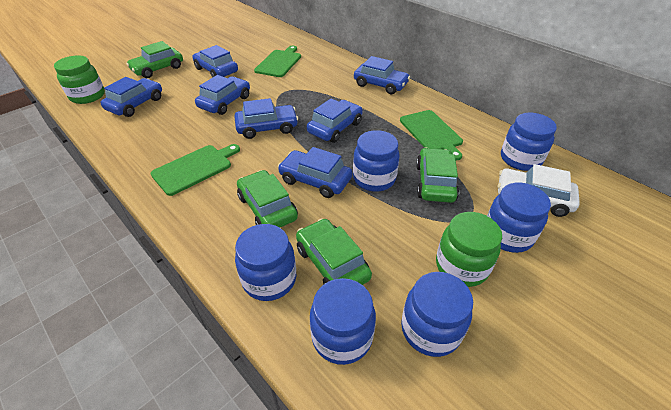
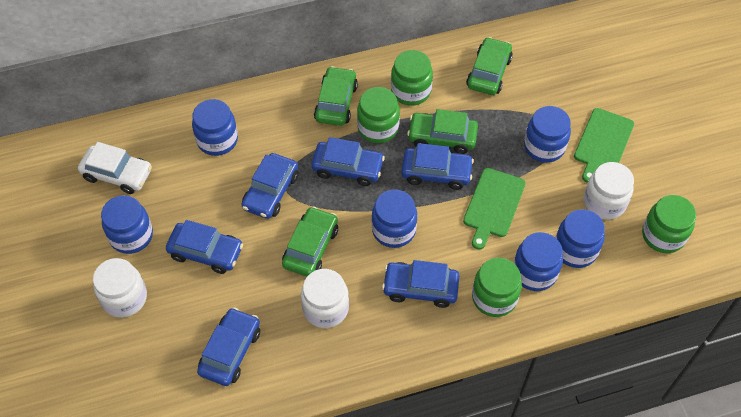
blue car: [101,77,162,117] [192,45,238,78] [195,75,250,115] [234,98,298,139] [278,147,352,198] [307,98,363,143] [354,56,410,94] = 7 -> [166,220,243,274] [197,308,260,386] [241,153,298,219] [312,137,385,186] [382,260,459,308] [402,143,474,190] = 6
green cutting board: [150,144,240,196] [254,46,301,77] [400,110,463,161] = 3 -> [463,168,526,250] [574,108,634,183] = 2
green jar: [54,55,105,104] [436,212,502,287] = 2 -> [357,87,400,143] [391,50,433,106] [472,258,522,317] [642,195,696,253] = 4
white jar: none = 0 -> [93,258,147,318] [301,269,349,328] [583,162,634,220] = 3

